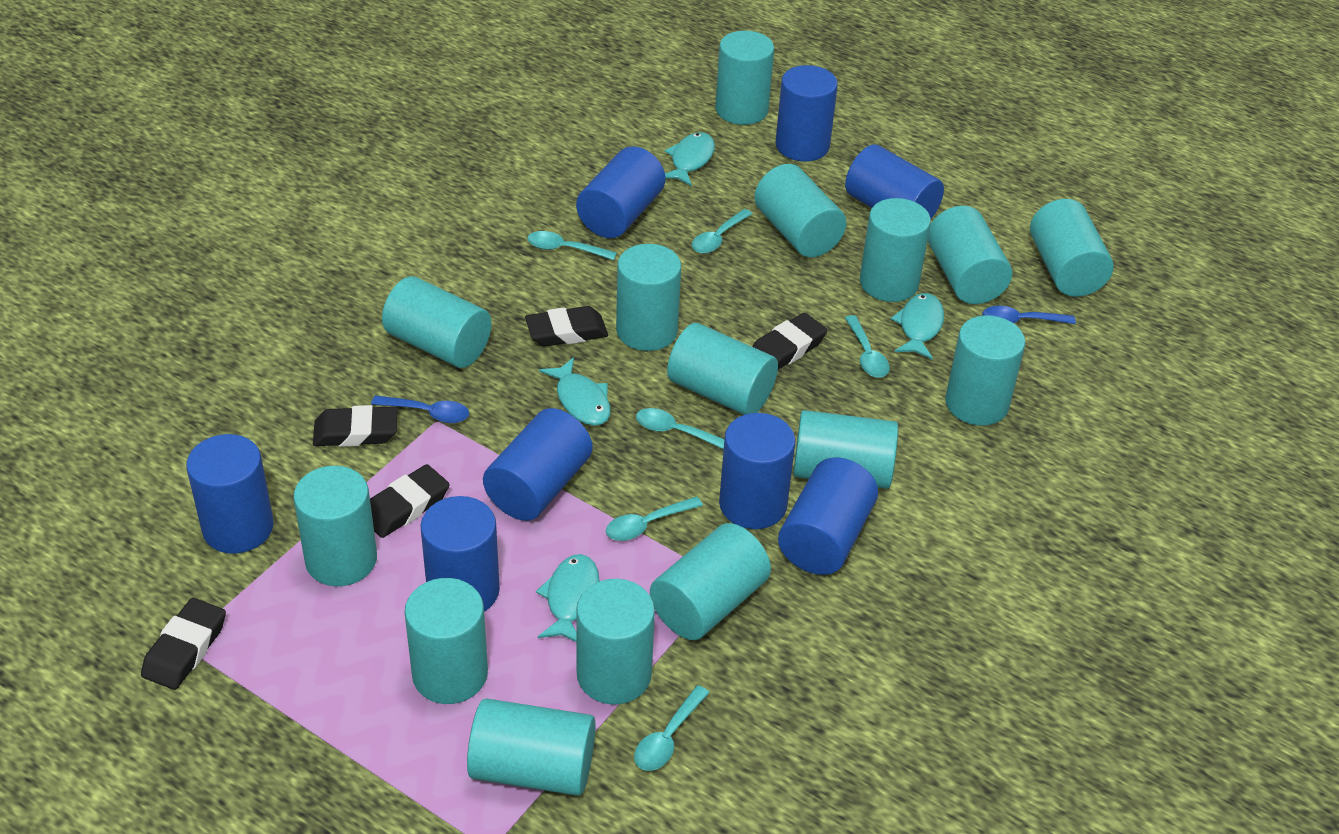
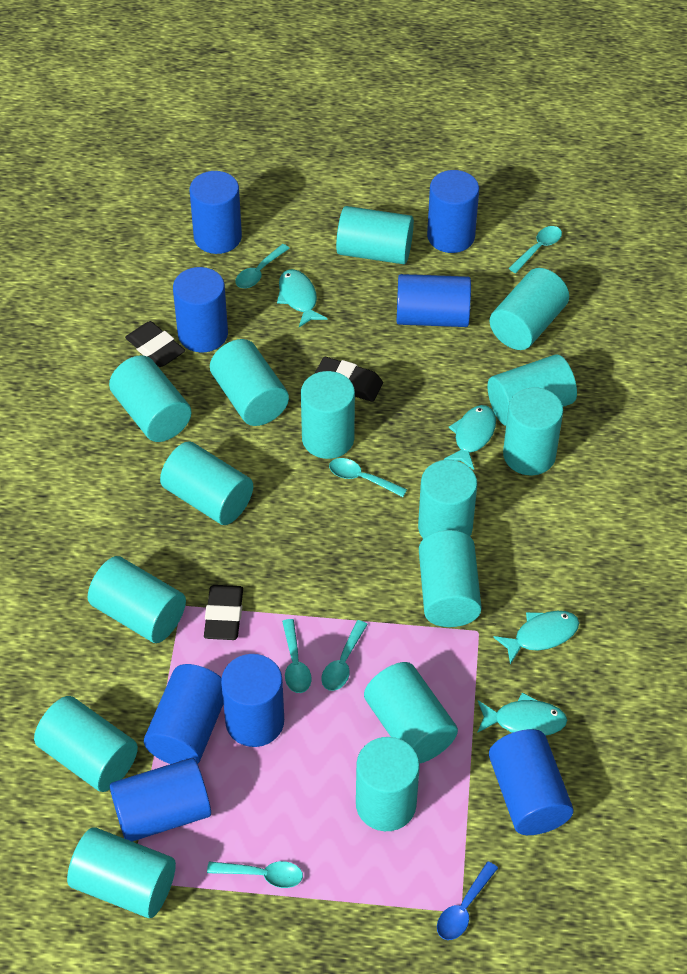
black eraser: [141,598,226,690] [313,405,397,447] [370,464,450,538] [525,306,608,347] [752,313,827,369] = 5 -> [125,321,185,367] [204,585,243,640] [314,357,383,402] = 3
blue spoon: [371,395,469,423] [982,306,1076,324] = 2 -> [437,861,498,940] = 1

